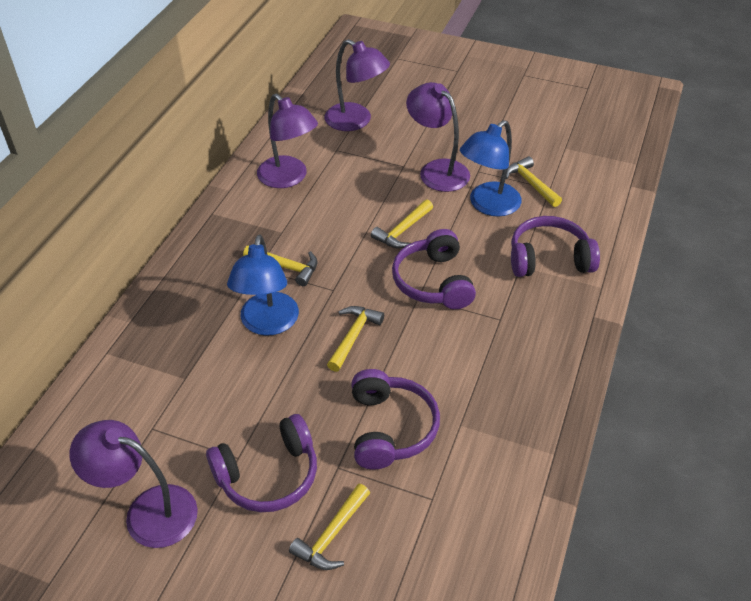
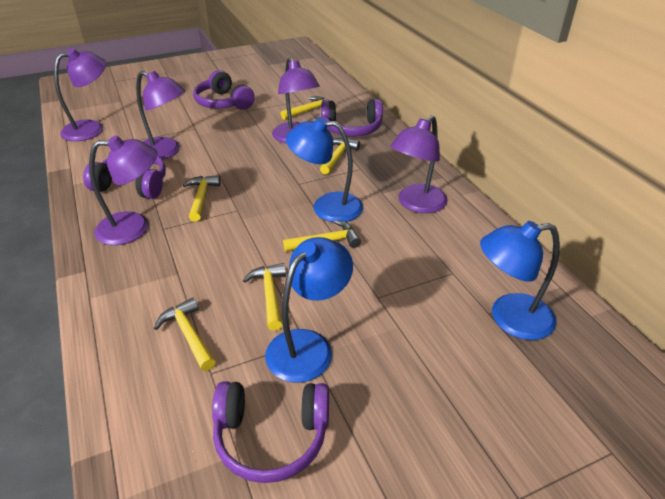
blue lamp: [227,234,299,336] [460,120,522,216] = 2 -> [265,237,353,383] [286,117,363,222] [480,221,560,340] = 3
purple lamp: [69,420,198,548] [257,94,318,188] [325,39,390,131] [406,82,470,192] = 4 -> [54,48,106,141] [89,135,158,245] [136,71,185,160] [272,57,320,143] [391,115,448,213] = 5
yellow hammer: [243,245,317,286] [289,483,370,570] [327,306,384,372] [371,200,433,249] [506,156,562,207] = 5 -> [154,297,216,371] [183,175,221,221] [242,263,286,331] [281,96,328,120] [283,220,361,252] [320,138,360,175] = 6

